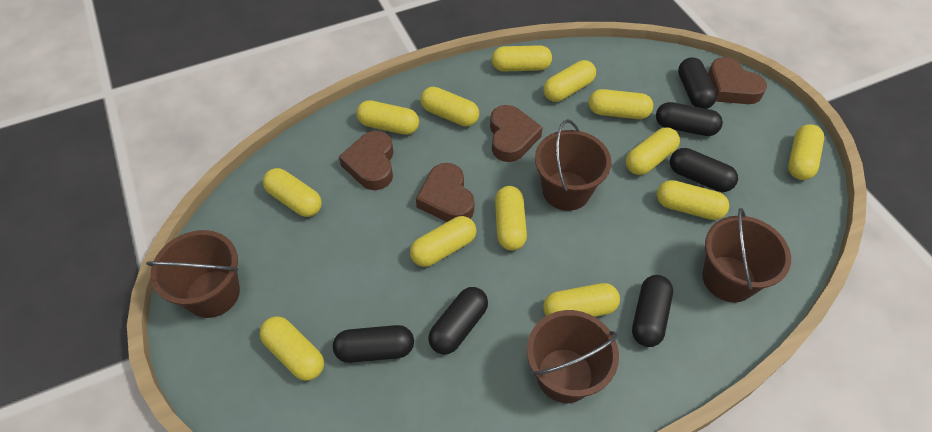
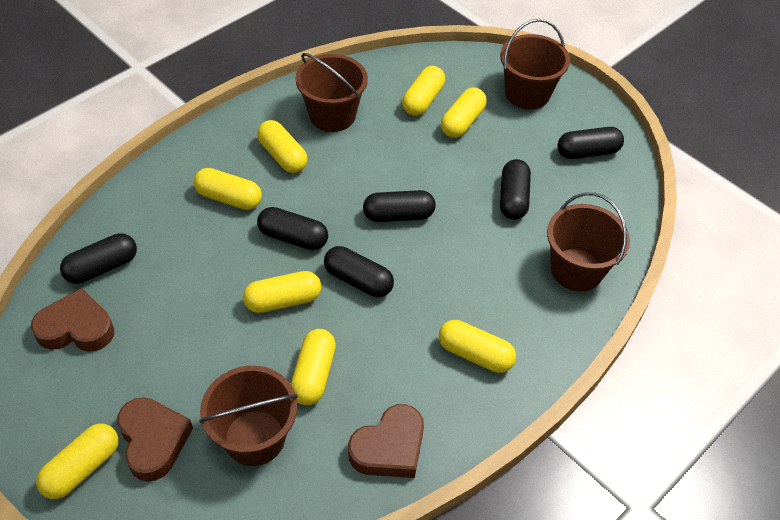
brown heart: [339,131,393,190] [416,163,474,222] [490,105,543,162] [708,57,767,104] = 4 -> [31,288,114,352] [117,397,193,482] [348,404,424,478] = 3
yellow capsule: [259,316,324,381] [263,168,322,217] [356,100,419,135] [410,216,476,267] [420,87,479,126] [492,45,552,71] [495,186,527,251] [543,60,596,102] [543,283,620,317] [589,89,653,119] [626,127,680,175] [657,180,729,220] [788,124,824,180] = 13 -> [36,423,119,499] [194,168,262,210] [243,271,321,313] [257,120,308,173] [291,329,336,405] [402,66,445,116] [439,320,516,373] [441,87,487,138] = 8

